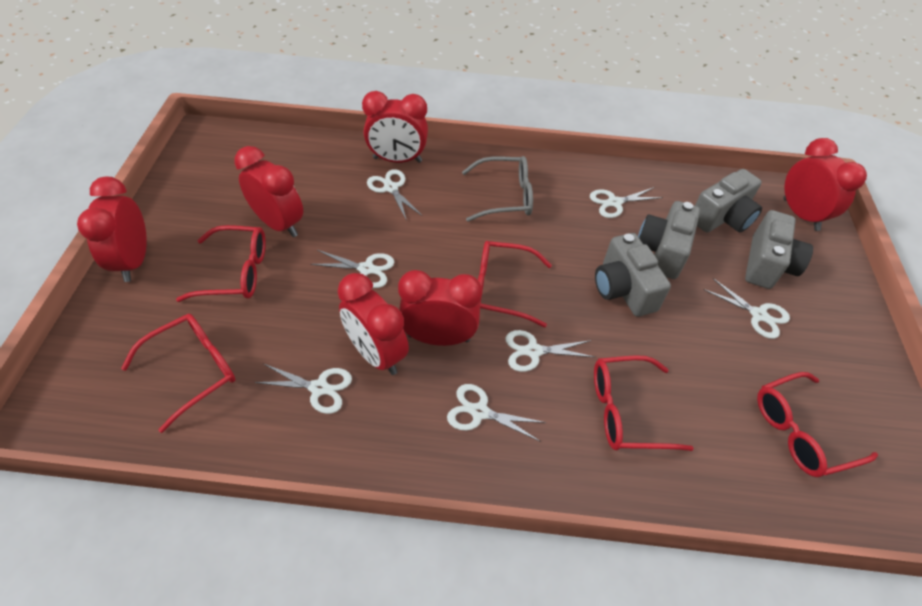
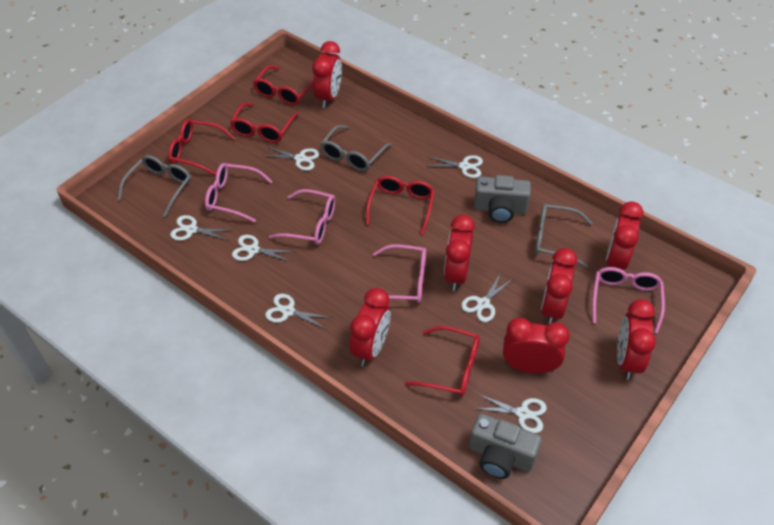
grey camera: [595,233,671,317] [638,201,700,279] [695,169,762,233] [745,210,813,289] = 4 -> [469,413,542,479] [474,175,531,223] = 2
grey glasses: [462,156,533,222] = 1 -> [118,155,191,217] [320,125,392,171] [535,204,593,268] = 3
pink glasses: none = 0 -> [205,163,273,223] [269,189,335,245] [373,244,426,303] [592,267,665,334] = 4
red clock: [77,176,147,282] [234,146,303,237] [337,273,409,375] [362,91,428,163] [398,270,482,346] [783,138,867,231] = 6 -> [312,41,342,108] [350,288,391,366] [444,215,475,291] [503,318,570,373] [541,248,577,325] [606,201,644,270] [617,299,656,380] = 7

